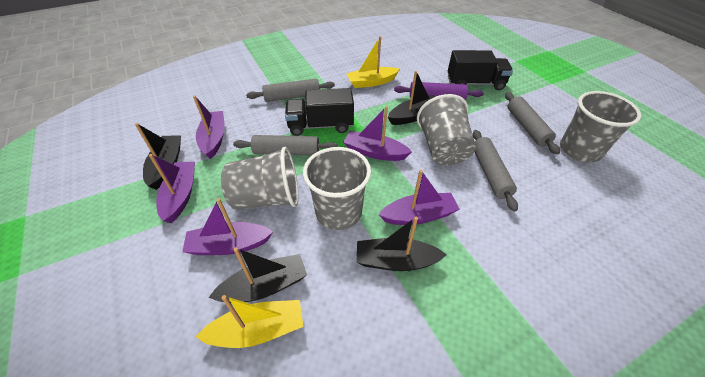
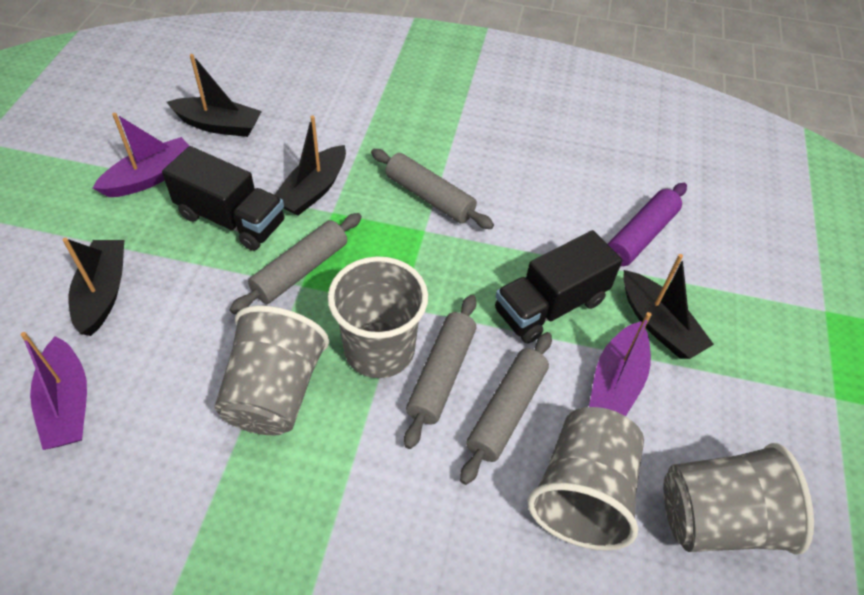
purple boat: [149,154,195,223] [182,198,274,255] [193,95,225,159] [343,106,412,161] [378,170,460,225] = 5 -> [20,332,87,450] [93,113,189,197] [589,312,652,416] = 3
yellow boat: [196,295,303,348] [346,36,400,88] = 2 -> none = 0

